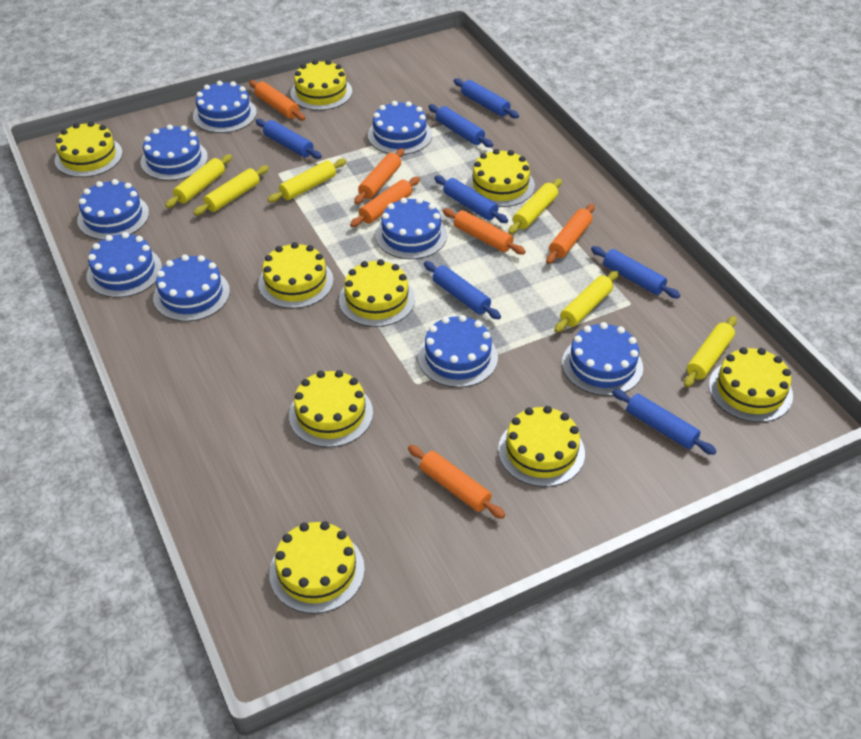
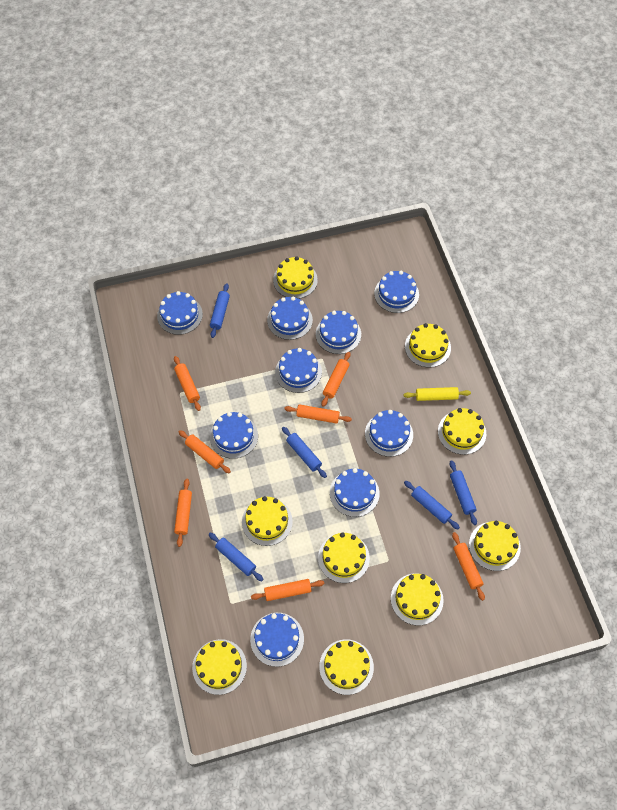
blue rolling pin: [256,119,322,159] [424,261,501,319] [428,104,493,147] [434,176,508,223] [454,78,519,118] [591,246,681,298] [612,389,717,455] = 7 -> [208,532,264,581] [210,283,230,338] [282,427,327,478] [404,481,460,529] [449,461,477,525] = 5
orange rolling pin: [249,80,305,121] [350,177,420,227] [354,148,404,204] [408,445,505,519] [443,208,526,254] [546,204,595,264] = 6 -> [174,356,201,411] [174,479,192,547] [179,430,231,473] [251,579,324,601] [285,404,352,424] [322,352,351,407] [452,532,485,601] = 7
yellow rolling pin: [165,154,232,208] [193,166,269,215] [267,159,347,203] [508,179,562,234] [554,271,619,333] [684,316,737,387] = 6 -> [404,387,471,401] = 1

